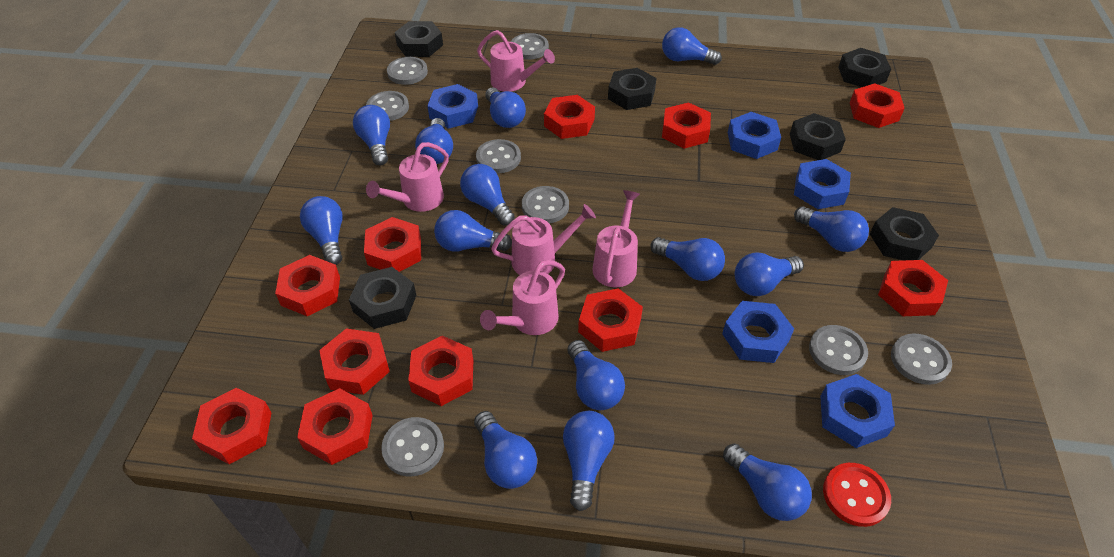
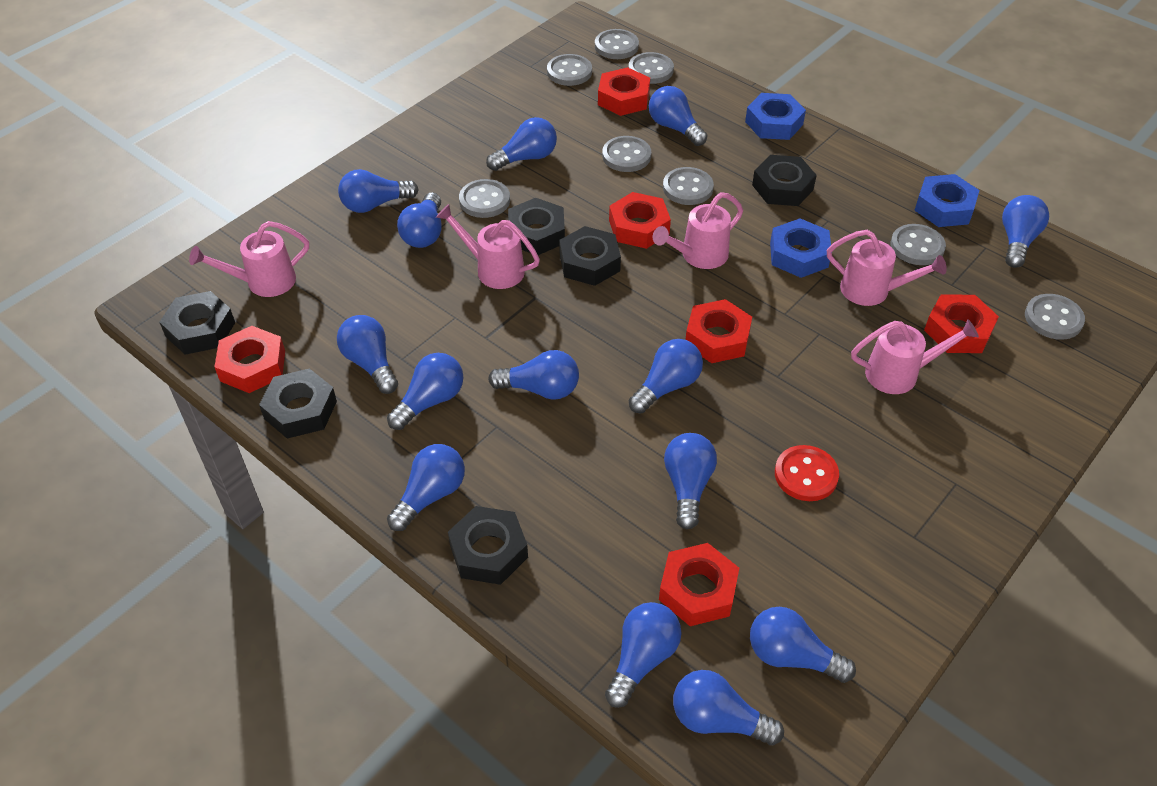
blue nut: [427,84,478,129] [722,301,794,363] [728,112,781,159] [794,159,851,209] [820,374,895,448] = 5 -> [745,93,806,140] [770,218,831,278] [914,174,979,227] = 3
red nut: [192,388,272,464] [275,255,340,316] [297,388,373,465] [319,329,390,395] [364,217,421,272] [408,336,473,406] [544,95,595,139] [578,288,643,352] [662,102,711,149] [850,83,905,128] [878,260,948,316] = 11 -> [215,326,285,393] [598,67,650,116] [609,192,671,249] [659,543,739,626] [685,299,752,363] [924,294,999,353] = 6

